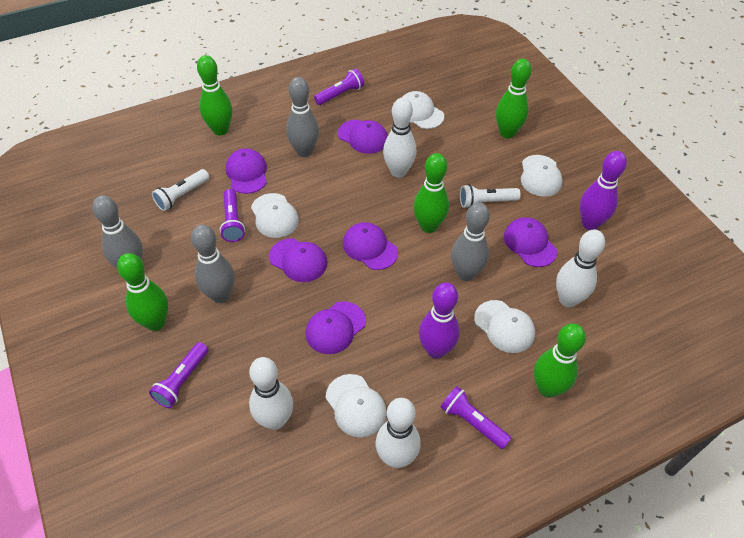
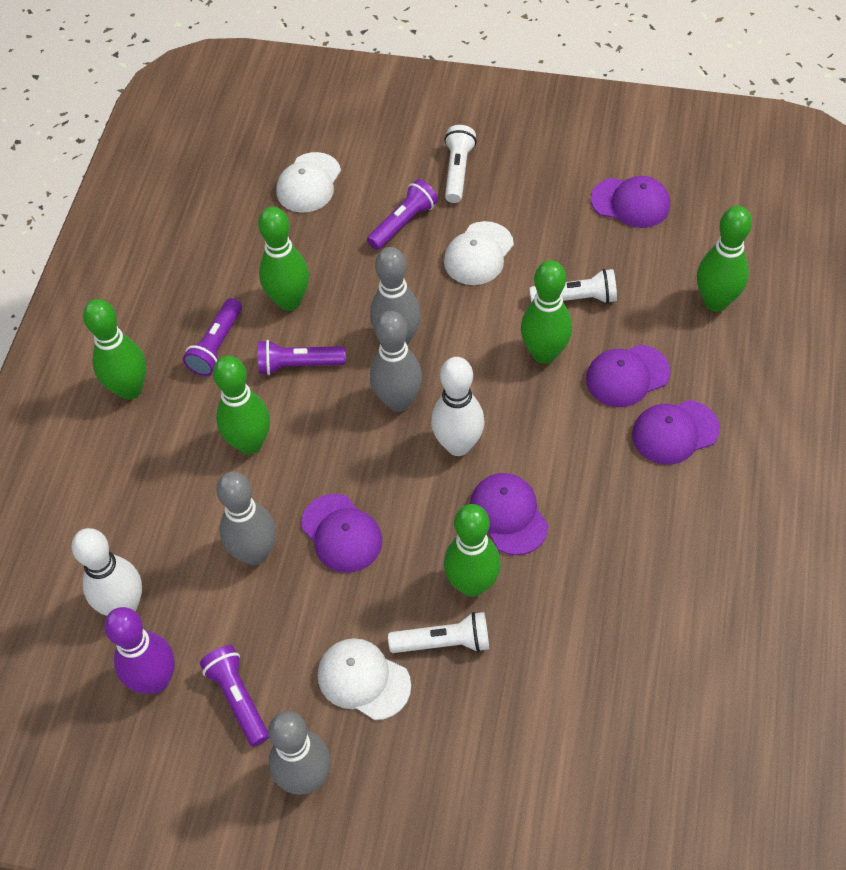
green bowling pin: [117,253,168,331] [197,55,232,136] [414,153,449,233] [496,59,531,138] [534,323,586,398] = 5 -> [83,299,146,400] [213,356,270,454] [258,207,309,311] [444,504,501,597] [521,260,572,364] [697,206,752,312] = 6
purple bowling pin: [419,283,460,359] [580,151,627,230] = 2 -> [104,607,175,694] = 1
purple cap: [226,148,267,194] [269,238,327,282] [306,301,366,354] [338,120,388,154] [343,222,398,270] [504,217,557,267] = 6 -> [301,494,382,573] [470,473,549,555] [586,345,671,407] [591,176,670,228] [632,400,720,465] = 5
white bowling pin: [249,357,293,430] [376,398,420,468] [383,98,416,178] [556,229,605,307] = 4 -> [72,528,142,616] [431,357,485,456] = 2
white cap: [251,193,299,238] [326,374,387,438] [401,91,444,129] [474,300,535,353] [521,155,562,197] = 5 -> [276,152,341,213] [318,638,411,720] [444,221,514,285] = 3
white flashlight: [152,169,209,211] [460,184,521,208] = 2 -> [388,612,489,653] [444,125,476,203] [530,269,617,304] = 3

